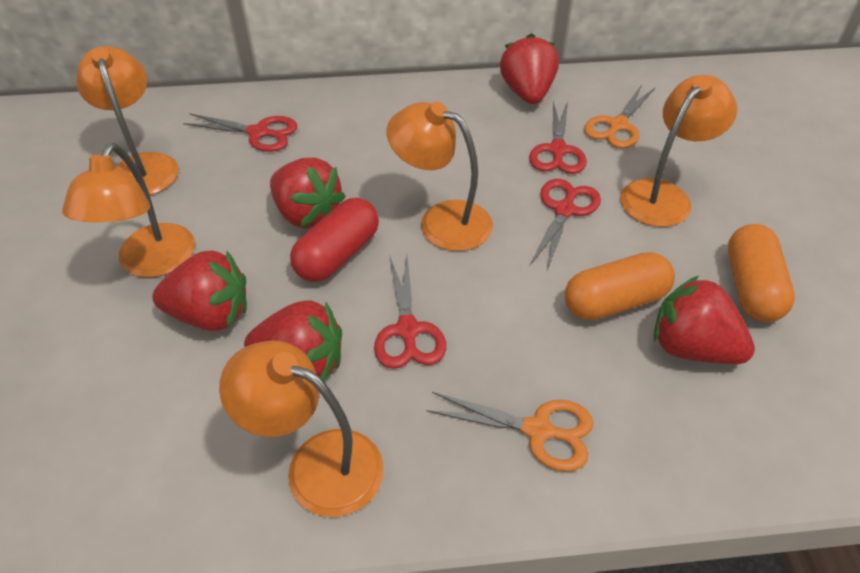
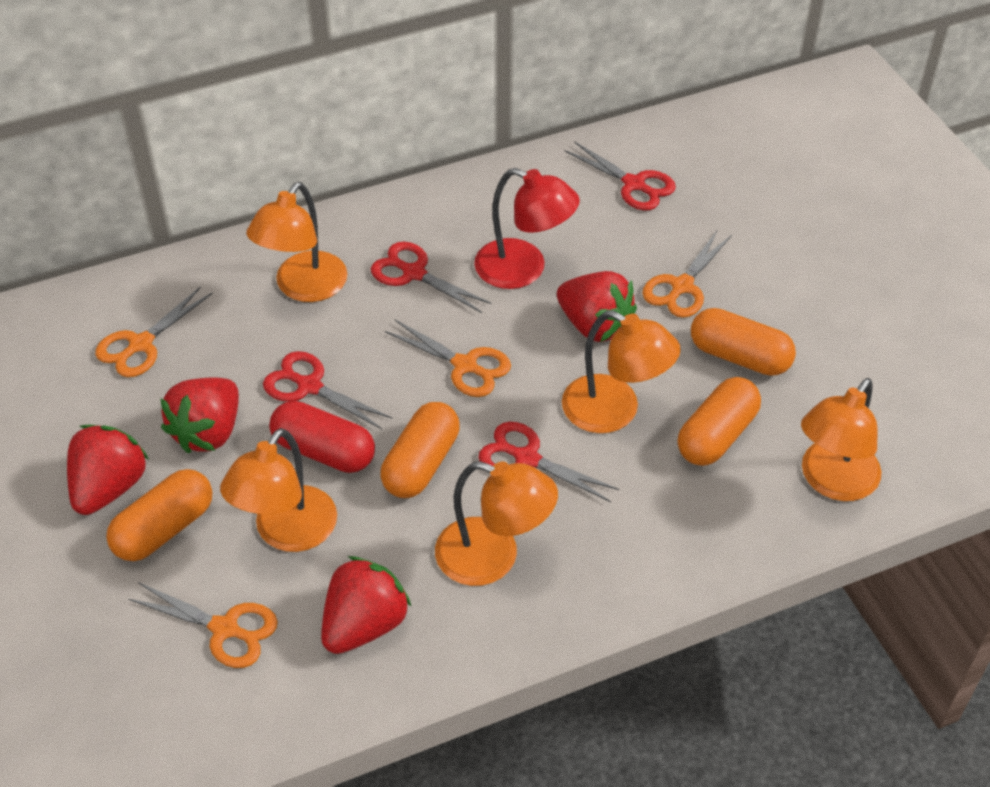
orange capsule: [565,252,675,321] [728,224,795,322] = 2 -> [106,469,212,561] [380,402,460,498] [678,377,761,466] [691,308,796,376] = 4
orange scissors: [426,392,593,472] [584,85,655,149] = 2 -> [95,286,213,377] [128,582,278,668] [385,320,511,397] [642,231,732,318] = 4
red lamp: none = 0 -> [474,168,580,289] = 1
red strawberry: [152,251,247,331] [244,300,342,381] [270,158,346,229] [500,34,559,104] [654,276,755,364] = 5 -> [67,425,149,515] [160,378,239,453] [321,556,411,654] [557,271,637,342] = 4

